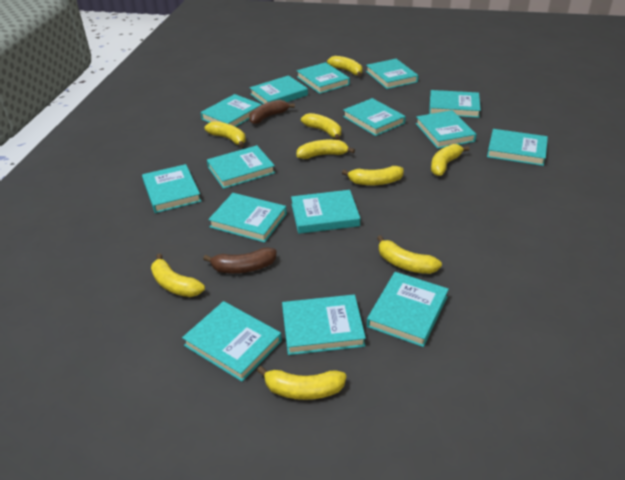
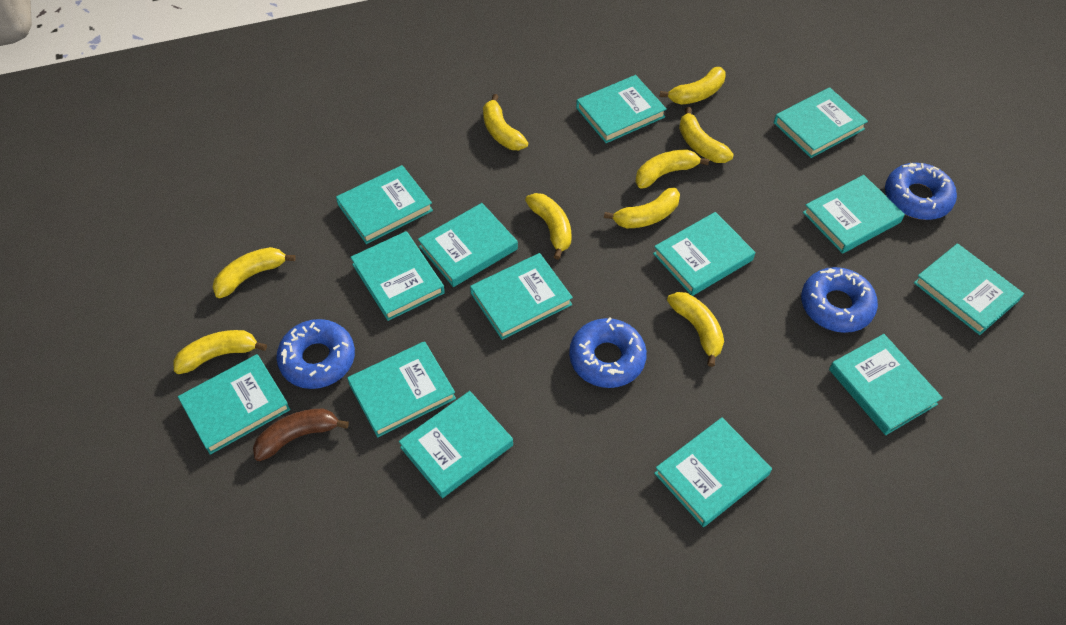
blue donut: none = 0 -> [276,319,355,389] [569,318,647,388] [801,267,878,333] [885,163,957,220] = 4
brown banana: [203,247,277,273] [249,100,295,124] = 2 -> [253,408,349,461] = 1
turquoise book: [142,164,201,213] [182,301,282,382] [200,94,262,127] [207,145,275,189] [208,193,287,243] [250,75,308,104] [282,295,366,355] [291,190,360,234] [297,62,350,94] [343,98,406,136] [366,59,418,89] [367,272,449,347] [416,110,477,149] [429,90,481,118] [487,129,548,166] = 15 -> [178,354,290,455] [336,165,433,244] [347,341,456,437] [350,231,445,321] [399,391,513,498] [418,203,518,287] [470,253,573,340] [576,75,667,143] [653,212,755,296] [654,417,772,527] [774,87,868,158] [803,175,905,254] [829,334,943,435] [914,243,1024,335] = 14

